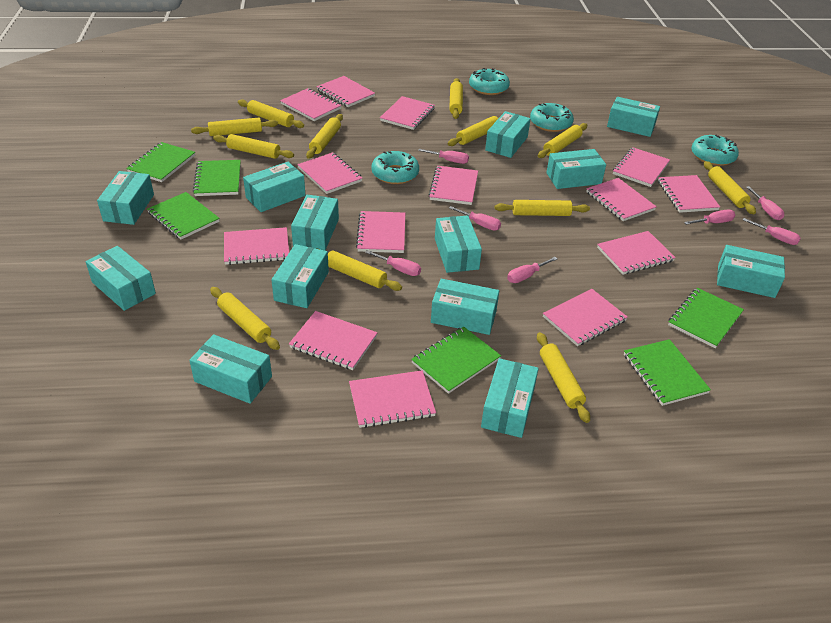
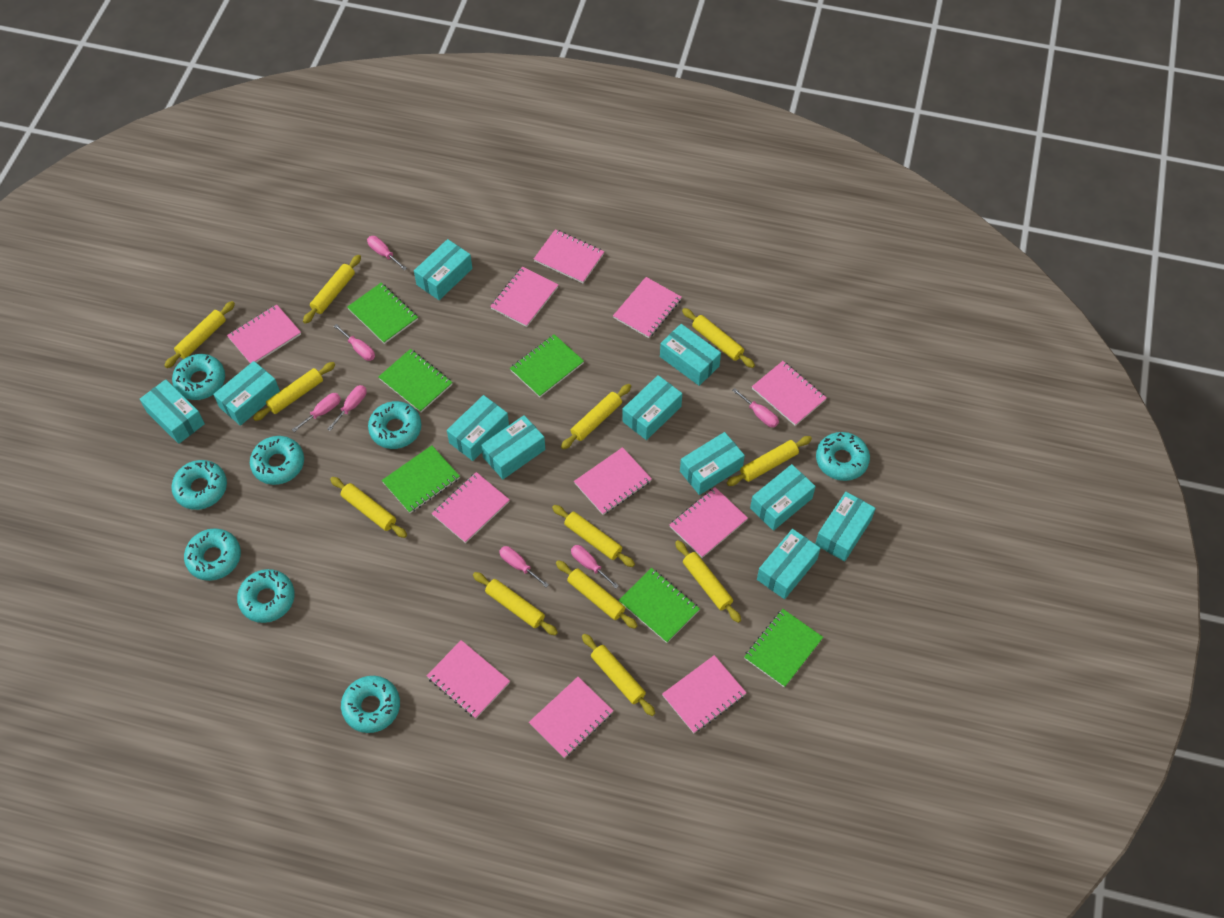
pink notebook: [224,227,289,265] [280,88,341,121] [289,311,378,370] [297,152,362,194] [316,76,375,107] [349,370,436,428] [356,211,405,253] [380,96,435,130] [429,166,478,205] [543,289,627,346] [586,178,657,221] [597,231,676,275] [613,147,670,187] [658,175,720,213] = 14 -> [227,304,301,363] [427,640,510,718] [432,472,510,543] [490,266,558,327] [529,677,613,758] [534,229,604,283] [574,447,652,515] [613,277,682,338] [662,655,746,733] [670,487,748,558] [752,361,827,426] = 11
turquoise box: [85,246,156,311] [97,171,154,225] [189,334,272,404] [243,162,305,212] [271,244,329,308] [291,195,339,251] [431,279,499,335] [435,215,482,273] [481,358,539,438] [485,111,531,158] [546,149,606,189] [607,97,660,137] [717,245,785,298] = 13 -> [140,379,205,444] [213,361,280,426] [414,239,473,300] [447,395,509,461] [481,415,545,479] [622,375,682,440] [660,324,721,386] [680,432,745,495] [750,464,816,531] [757,529,821,599] [815,492,876,561] = 11
turquoise donut: [371,151,419,184] [469,68,510,95] [530,103,574,132] [691,135,739,166] = 4 -> [171,460,227,510] [172,354,225,400] [184,528,241,581] [237,569,295,623] [250,436,304,485] [341,676,400,733] [368,401,421,449] [816,432,870,481] = 8

